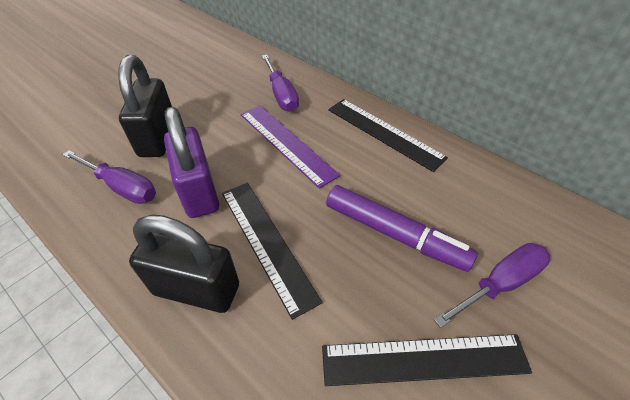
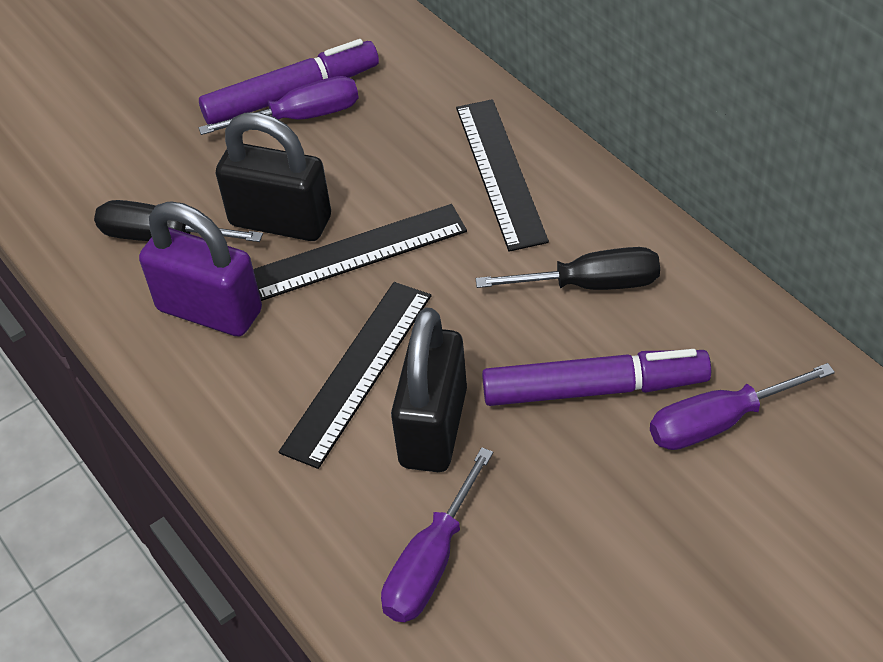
black screwdriver: none = 0 -> [94,200,263,242] [476,247,660,290] = 2
purple marker: [326,185,478,272] = 1 -> [199,39,379,124] [482,349,711,406] = 2
purple ruler: [241,105,340,189] = 1 -> none = 0

